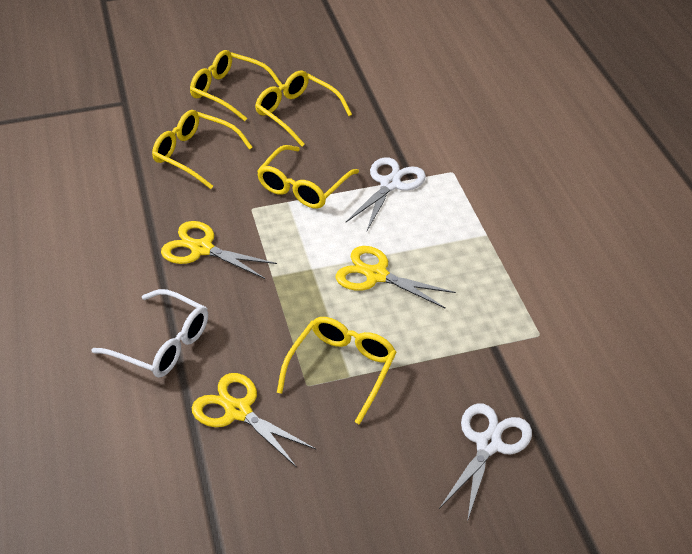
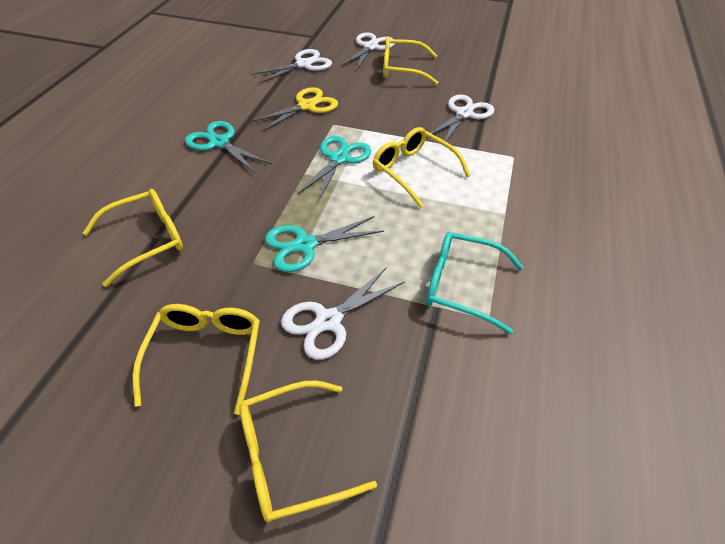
turquoise glasses: none = 0 -> [426,232,524,334] = 1
turquoise scissors: none = 0 -> [185,121,272,173] [265,216,384,272] [297,136,371,201] = 3
white glasses: [92,289,208,377] = 1 -> none = 0
white scissors: [346,157,426,230] [439,404,532,522] = 2 -> [251,49,332,83] [281,268,405,360] [340,32,395,71] [426,94,494,141] = 4
yellow scissors: [161,221,277,279] [192,373,316,467] [336,246,456,309] = 3 -> [250,87,338,132] = 1

